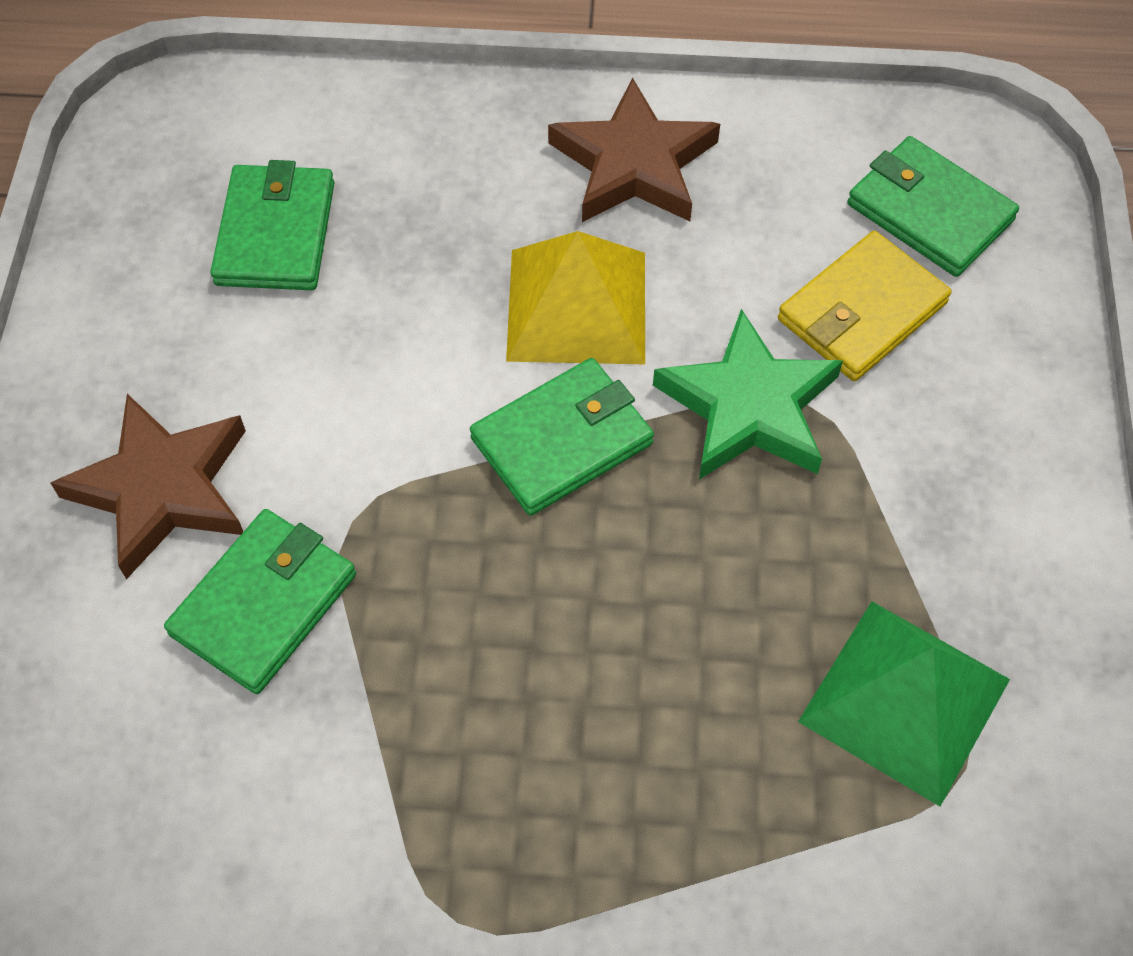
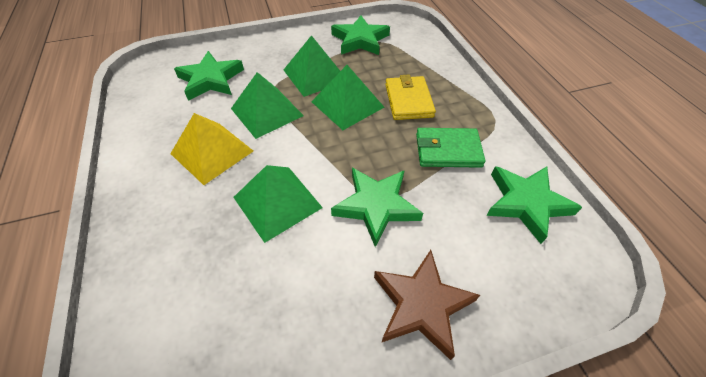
brown star: [51,394,246,579] [548,78,720,222] = 2 -> [374,250,480,360] = 1
green pyramid: [798,601,1010,806] = 1 -> [231,72,304,139] [234,165,323,243] [284,35,340,97] [311,65,384,130] = 4
green star: [653,309,843,479] = 1 -> [174,51,244,101] [331,15,390,55] [331,168,423,247] [486,166,582,244] = 4
green wallet: [164,509,356,694] [210,160,334,290] [470,358,654,516] [848,136,1019,277] = 4 -> [416,128,486,168] = 1

